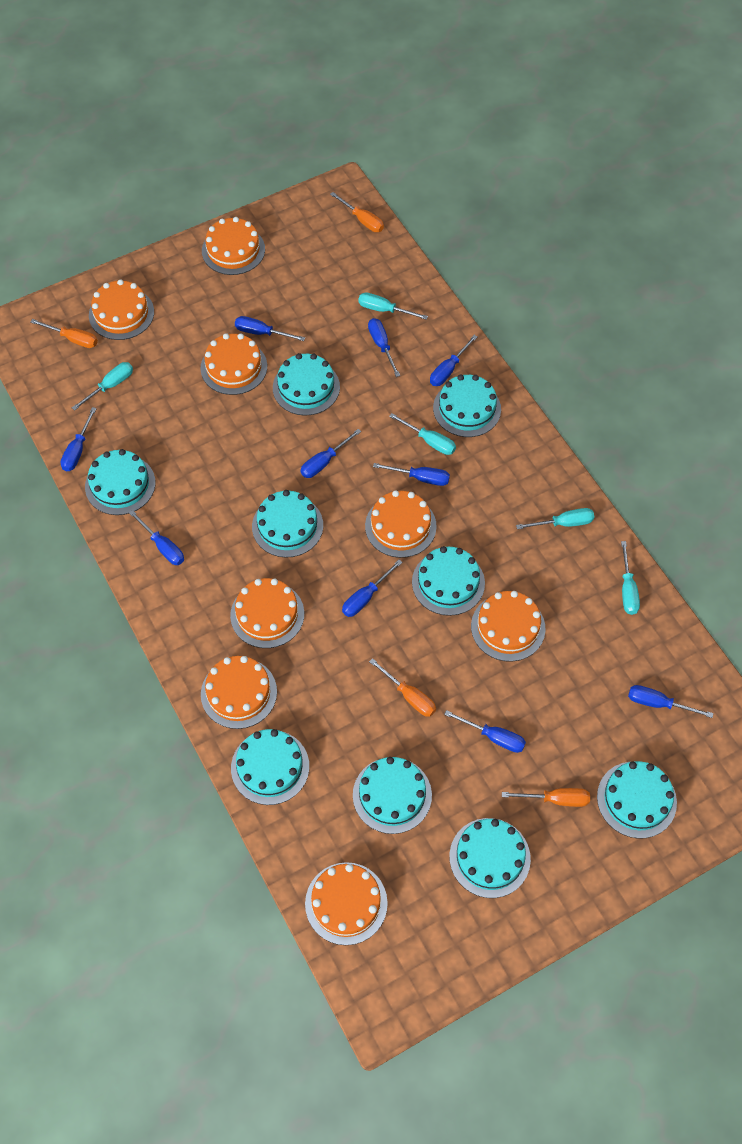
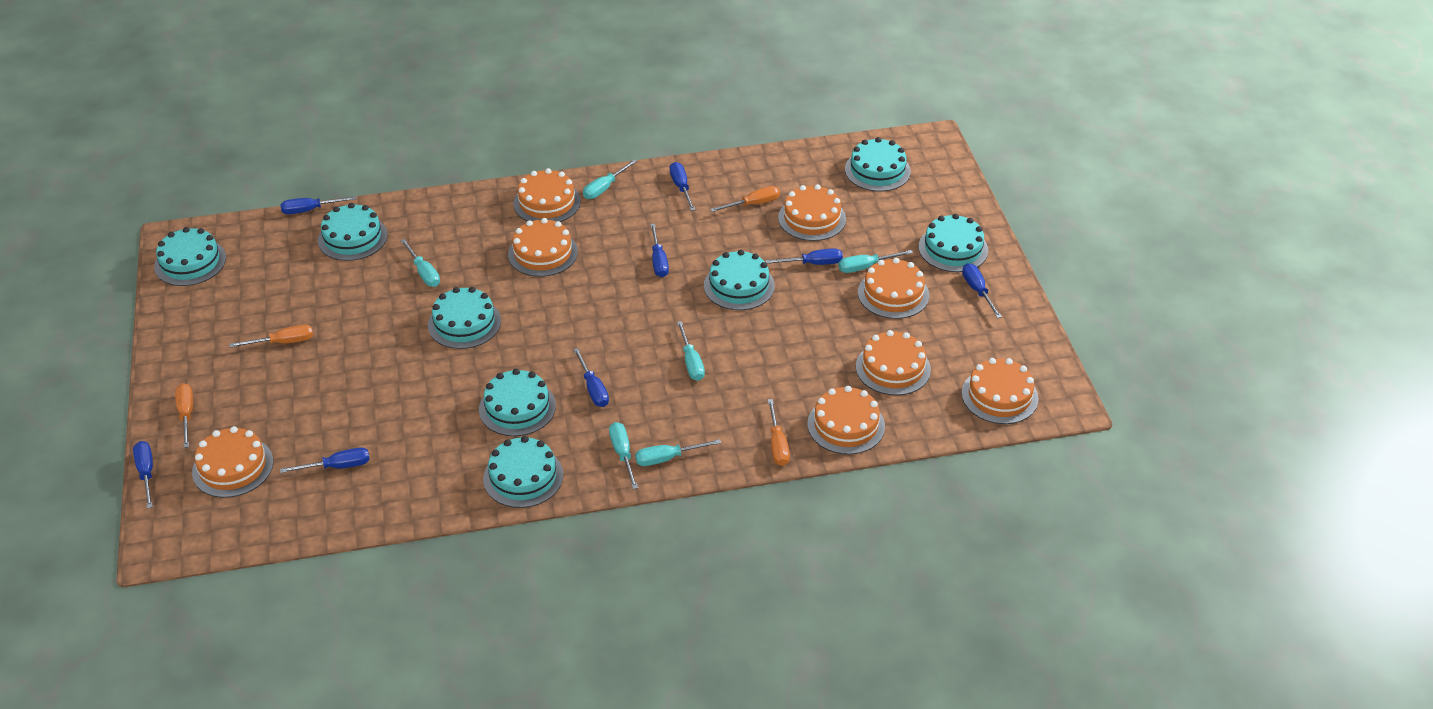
blue screwdriver: [60,407,97,471] [129,510,184,565] [235,316,305,341] [301,429,361,478] [342,560,403,617] [368,318,400,377] [373,463,450,486] [430,335,478,386] [444,710,526,753] [628,685,714,718] = 10 -> [133,441,153,509] [280,196,357,214] [280,448,370,473] [573,348,609,407] [650,224,669,277] [670,162,695,211] [765,248,843,265] [962,263,1002,318] = 8
turquoise cake: [85,449,155,515] [231,729,309,805] [252,490,323,558] [273,353,340,415] [353,757,432,834] [412,546,485,616] [433,374,501,437] [449,818,531,898] [597,761,677,839] = 9 -> [154,227,226,286] [318,203,388,261] [428,287,501,349] [479,369,556,436] [483,436,563,508] [704,250,775,310] [845,137,911,192] [919,214,988,272] = 8
turquoise screwdriver: [72,362,133,411] [358,293,428,320] [389,413,456,455] [516,508,594,529] [621,541,640,615] = 5 -> [400,239,440,287] [583,160,637,199] [609,422,638,489] [635,439,721,466] [677,321,705,381] [838,250,913,273] = 6

